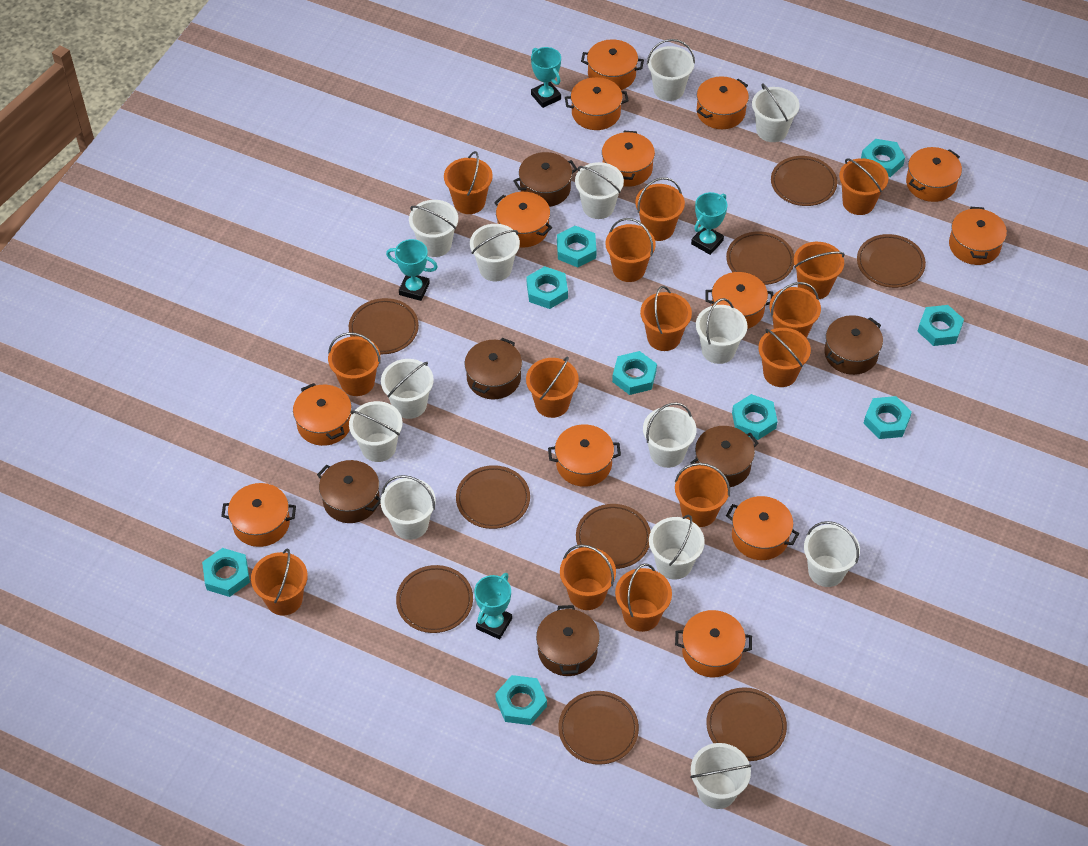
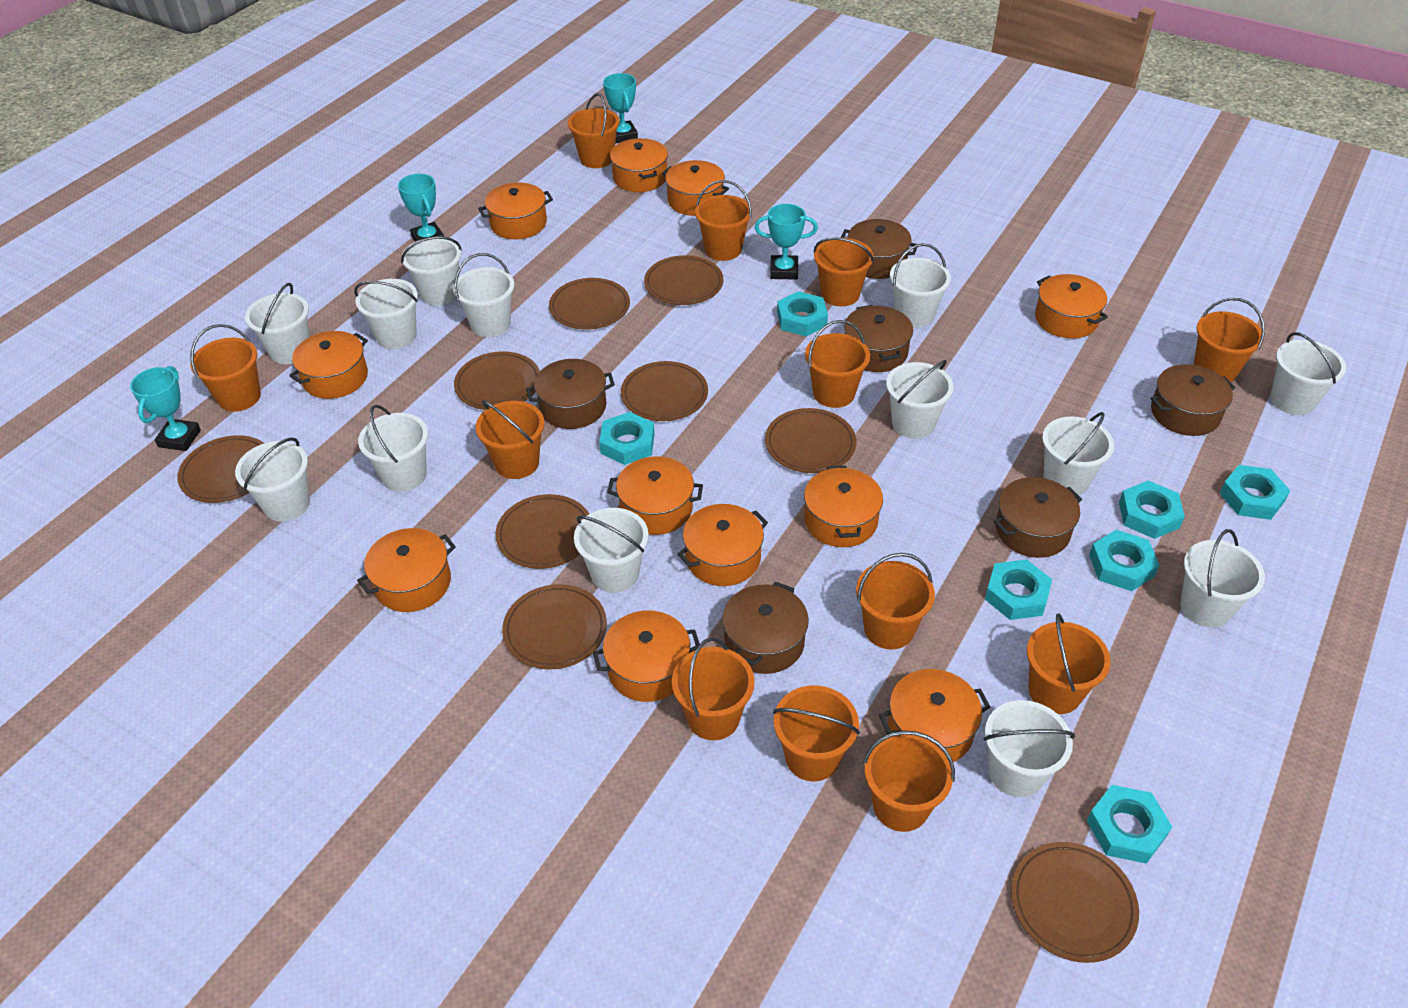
orange bucket: [251,549,308,616] [328,332,381,396] [444,151,493,214] [526,356,579,418] [560,544,616,610] [605,218,656,282] [615,563,672,632] [635,177,685,241] [640,286,692,351] [675,463,730,527] [758,328,811,387] [769,282,821,338] [794,242,845,299] [839,158,888,215] = 14 -> [190,324,261,412] [476,400,544,479] [568,93,620,168] [672,638,754,740] [695,180,752,261] [773,685,860,781] [805,320,870,408] [814,237,874,306] [856,553,935,649] [863,730,955,832] [1027,613,1111,714] [1194,298,1265,382] = 12
orange pot: [221,483,296,547] [293,383,352,446] [494,192,552,247] [548,424,621,487] [565,77,629,130] [581,39,644,90] [602,131,655,187] [675,610,752,677] [697,76,749,129] [705,272,773,329] [726,496,799,560] [906,147,962,202] [949,207,1007,265] = 13 -> [289,331,368,399] [357,528,456,612] [478,182,553,239] [593,610,700,702] [607,457,703,535] [610,138,668,192] [662,160,729,216] [677,504,768,586] [804,466,883,547] [879,669,990,762] [1035,274,1108,339] = 11
turquoise nut: [202,548,250,597] [495,675,547,725] [527,266,568,309] [557,225,597,267] [612,351,657,395] [732,394,777,440] [861,139,905,177] [864,396,912,439] [917,305,964,346] = 9 -> [599,412,654,465] [777,291,828,337] [985,559,1052,620] [1087,785,1172,864] [1089,530,1159,591] [1119,480,1185,539] [1220,465,1290,520] = 7

